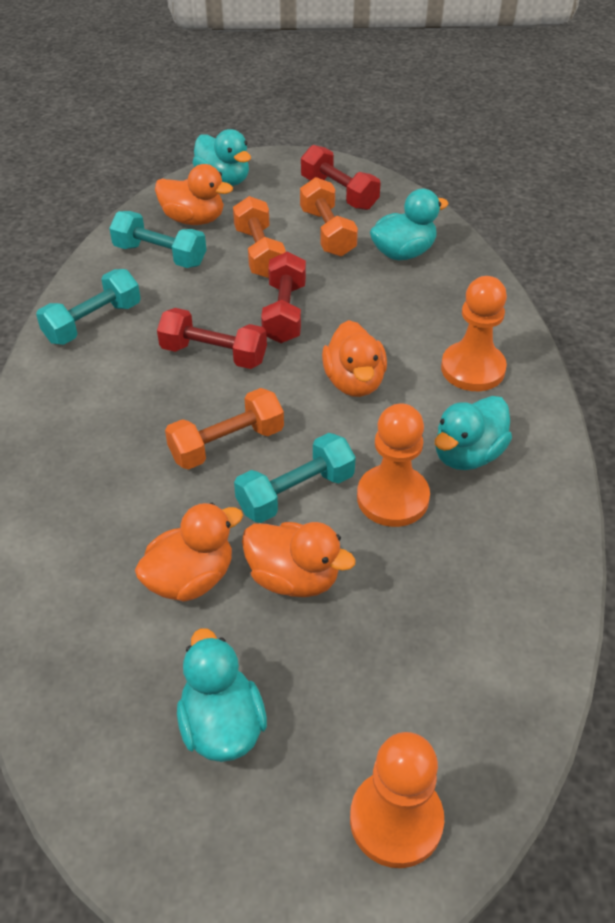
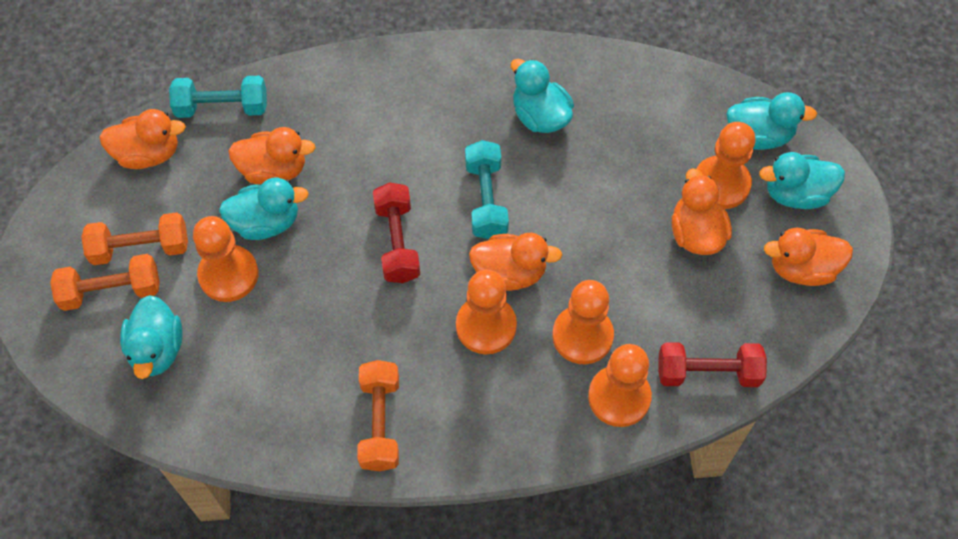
orange duck: [135,503,243,602] [155,164,233,225] [242,522,356,597] [322,320,387,397] = 4 -> [99,109,186,169] [228,127,316,185] [469,233,562,291] [672,168,732,255] [764,228,853,286] = 5
orange pawn: [350,732,444,868] [357,403,430,527] [441,276,507,391] = 3 -> [193,216,259,302] [456,270,517,354] [552,280,614,364] [588,344,652,427] [696,122,755,209] = 5
red dumbbell: [157,308,267,369] [261,251,306,343] [301,145,381,210] = 3 -> [373,182,420,283] [658,342,767,387] = 2
turquoise duck: [177,628,267,762] [192,129,251,186] [370,189,449,260] [435,396,512,470] = 4 -> [120,295,183,379] [219,178,309,240] [511,59,574,133] [727,92,817,150] [759,152,845,209] = 5
turquoise dumbbell: [36,269,141,345] [109,211,206,268] [234,433,356,523] = 3 -> [169,76,267,118] [465,140,509,239] = 2

